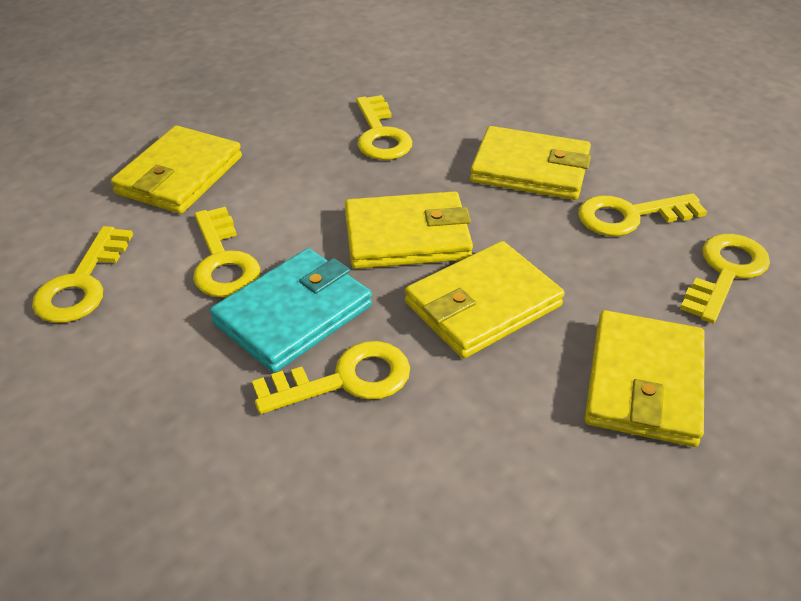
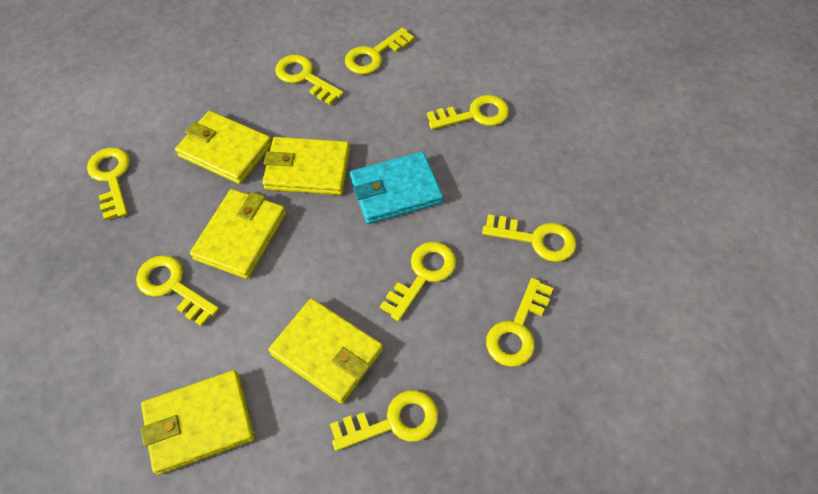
yellow key: [32,226,133,323] [193,207,260,298] [252,341,410,414] [356,95,412,160] [578,193,707,236] [680,234,770,323] = 6 -> [87,147,130,221] [136,255,219,327] [275,55,344,105] [330,390,439,451] [345,28,414,74] [380,242,456,321] [427,95,509,130] [482,214,576,262] [486,278,553,367] = 9

